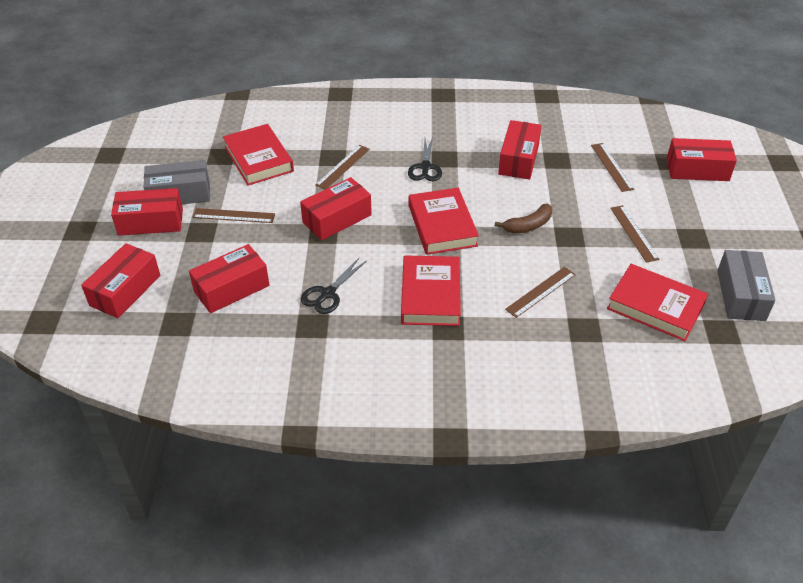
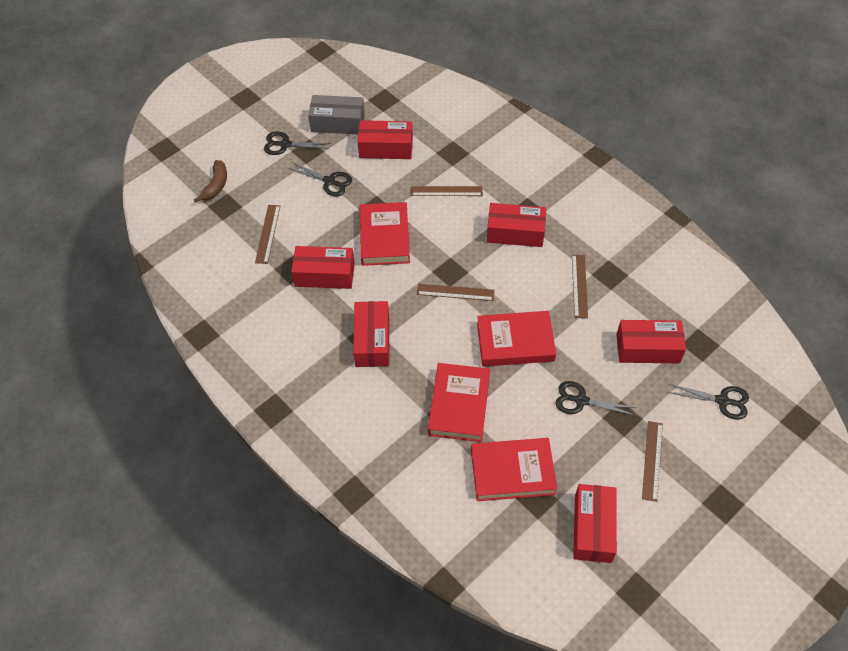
black scissors: [301,258,366,314] [408,137,442,181] = 2 -> [264,132,331,155] [288,162,352,196] [555,381,636,416] [667,384,749,420] = 4
grey box: [144,160,210,204] [717,250,776,321] = 2 -> [308,95,365,134] = 1

